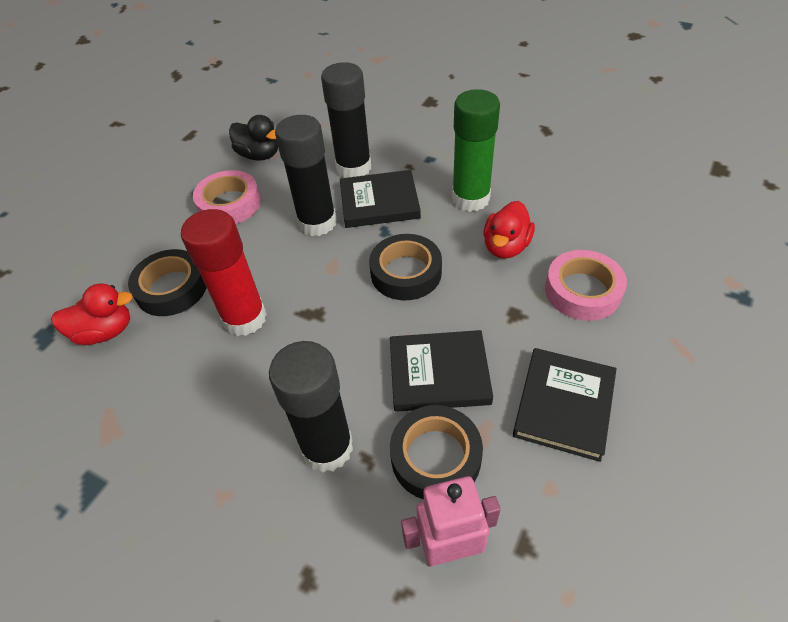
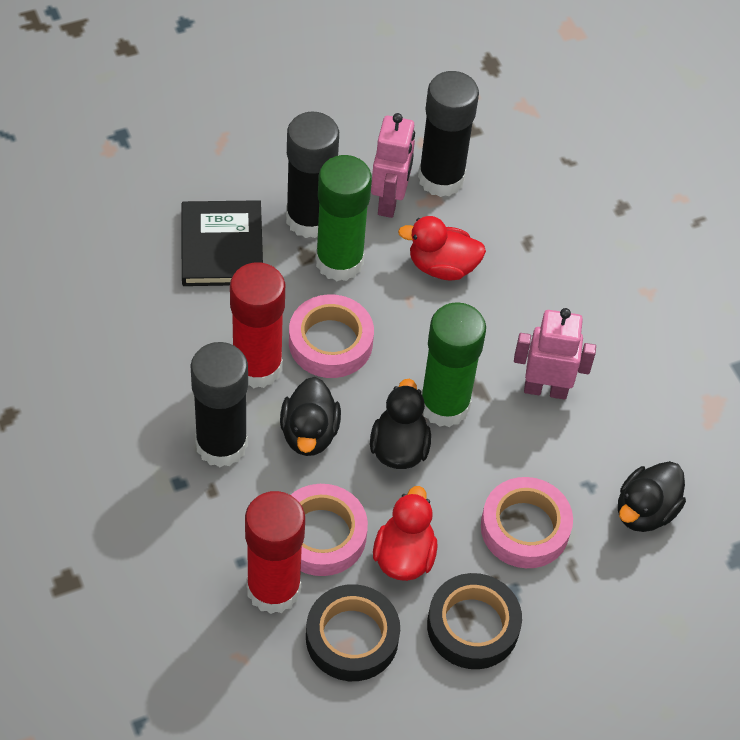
black book: [340,170,421,228] [390,330,493,412] [513,348,616,462] = 3 -> [181,200,263,286] = 1
black duck: [229,115,278,161] = 1 -> [280,377,341,456] [370,379,431,469] [618,461,686,532] = 3
black tape: [128,249,207,316] [369,234,442,300] [390,405,483,499] = 3 -> [306,584,400,681] [427,573,522,669] = 2
green glue stick: [452,89,500,212] = 1 -> [315,155,372,281] [421,302,486,427] = 2
pink robot: [401,476,501,566] = 1 -> [371,113,415,218] [514,308,596,400] = 2
pink tape: [193,170,261,224] [545,250,627,321] = 2 -> [289,294,374,378] [291,484,368,576] [481,477,573,568] = 3
red glue stick: [181,209,267,336] = 1 -> [230,262,285,388] [245,491,305,614] = 2

